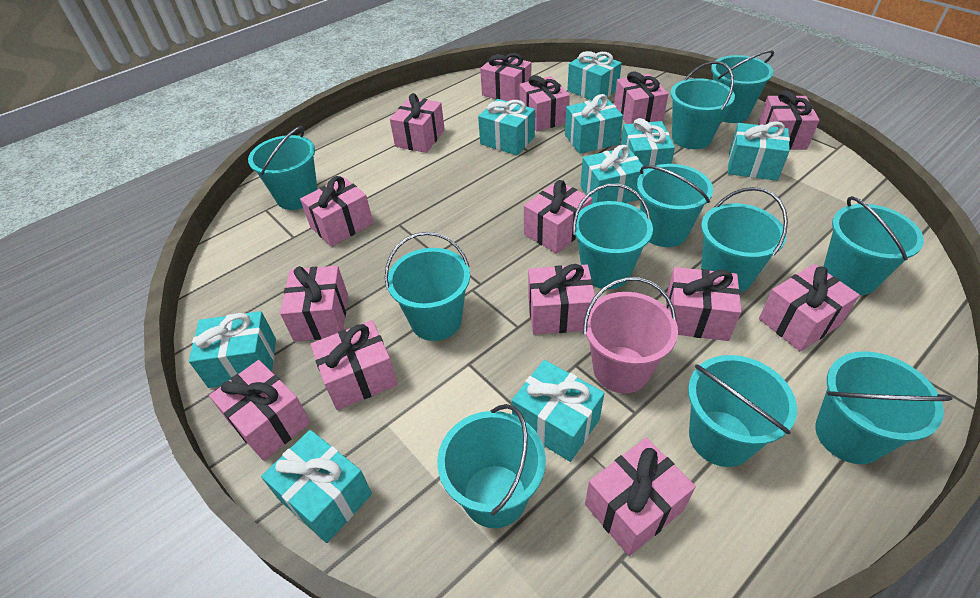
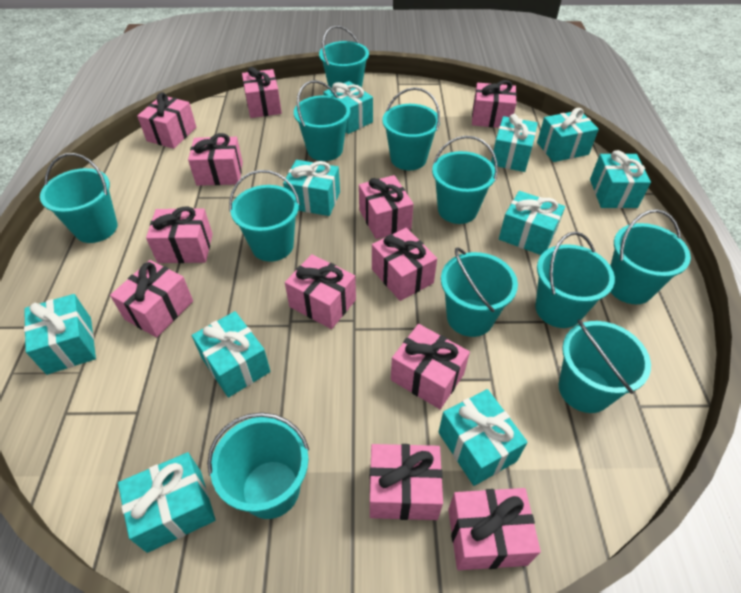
pink bucket: [583,277,678,393] = 1 -> none = 0
pink gift: [209,360,311,461] [280,266,348,341] [300,176,373,247] [311,320,398,410] [390,93,445,153] [480,53,531,101] [519,75,570,131] [524,180,592,254] [528,264,595,334] [585,438,696,556] [614,71,668,124] [666,267,741,341] [758,90,819,150] [759,264,860,352] = 14 -> [110,260,193,337] [137,92,196,149] [146,206,213,263] [188,133,243,186] [242,67,282,118] [285,254,356,329] [359,175,413,239] [370,444,443,520] [372,228,437,301] [391,324,470,409] [448,488,541,570] [472,80,517,128] = 12
turquoise gift: [189,311,276,388] [261,430,372,543] [478,99,535,155] [512,360,604,462] [565,94,623,154] [567,51,622,101] [580,145,646,204] [621,118,675,169] [728,121,790,181] = 9 -> [24,294,96,375] [118,452,215,553] [192,311,271,397] [283,160,340,216] [323,81,373,134] [439,389,528,486] [491,114,538,172] [499,191,565,255] [537,108,599,162] [590,150,651,208] = 10

